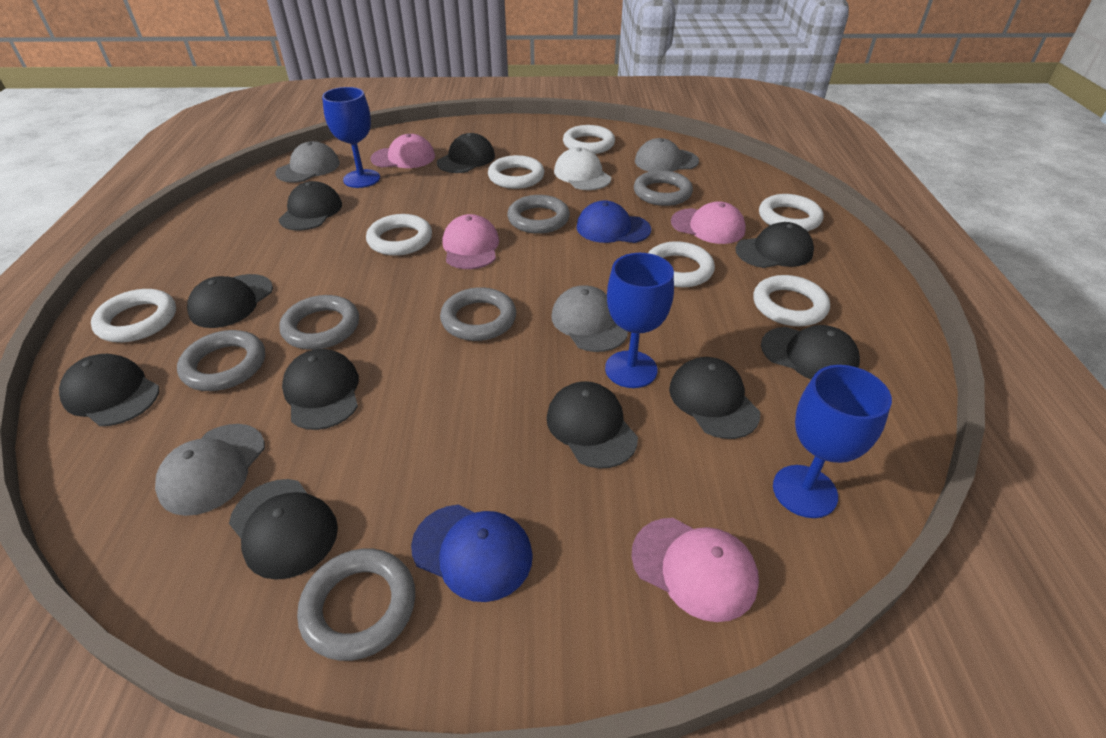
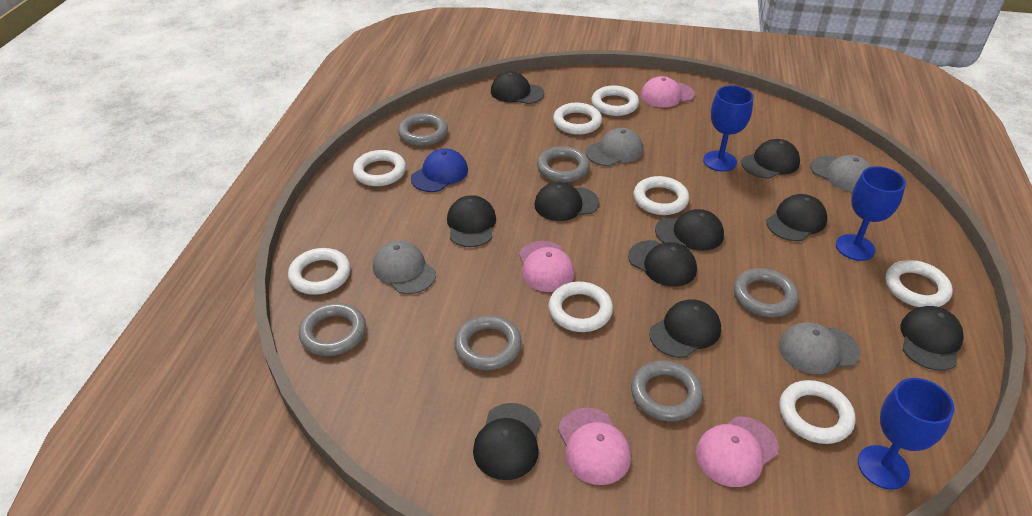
blue cap: [411,505,533,602] [577,200,651,243] = 2 -> [411,149,468,192] = 1
white cap: [554,147,611,190] = 1 -> none = 0
white ring: [91,289,176,342] [366,214,432,256] [488,155,544,189] [563,125,615,154] [648,241,715,287] [753,275,830,326] [759,194,823,231] = 7 -> [288,248,350,295] [353,150,406,186] [549,282,613,332] [553,103,602,135] [591,85,639,116] [634,176,689,215] [779,380,855,444] [885,260,953,307] = 8

